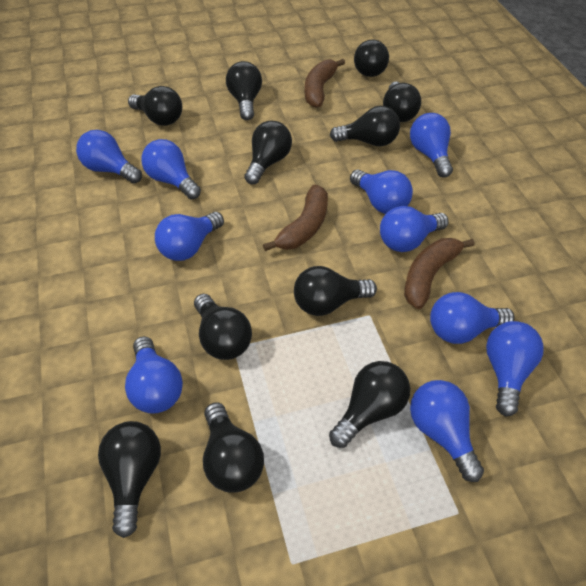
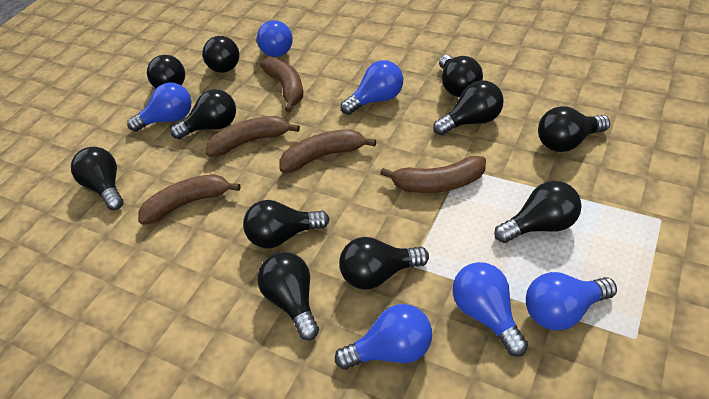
blue light bulb: [76,130,142,183] [125,336,183,414] [141,139,201,199] [155,212,224,261] [350,169,413,214] [380,206,449,252] [410,113,453,178] [410,380,484,482] [430,292,515,344] [486,321,544,416] = 10 -> [127,82,192,132] [257,20,293,57] [335,304,432,370] [341,60,403,115] [452,262,528,357] [526,272,617,331] = 6
brown banana: [263,185,328,251] [305,59,345,108] [404,238,475,309] = 3 -> [138,174,240,225] [206,116,300,157] [260,57,303,112] [280,129,376,173] [380,156,486,193] = 5

